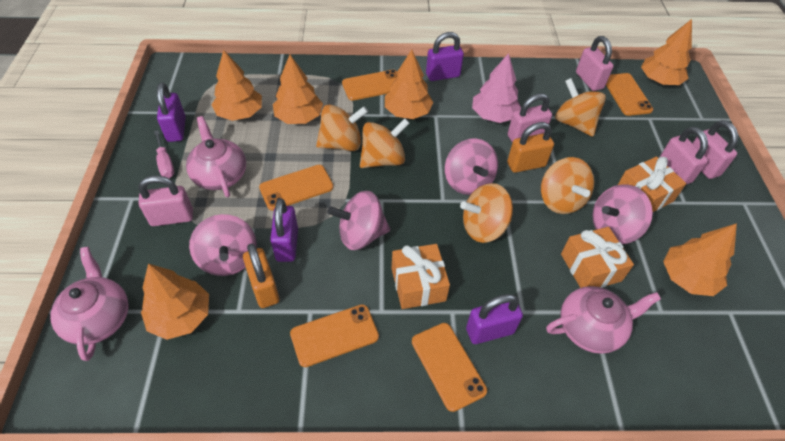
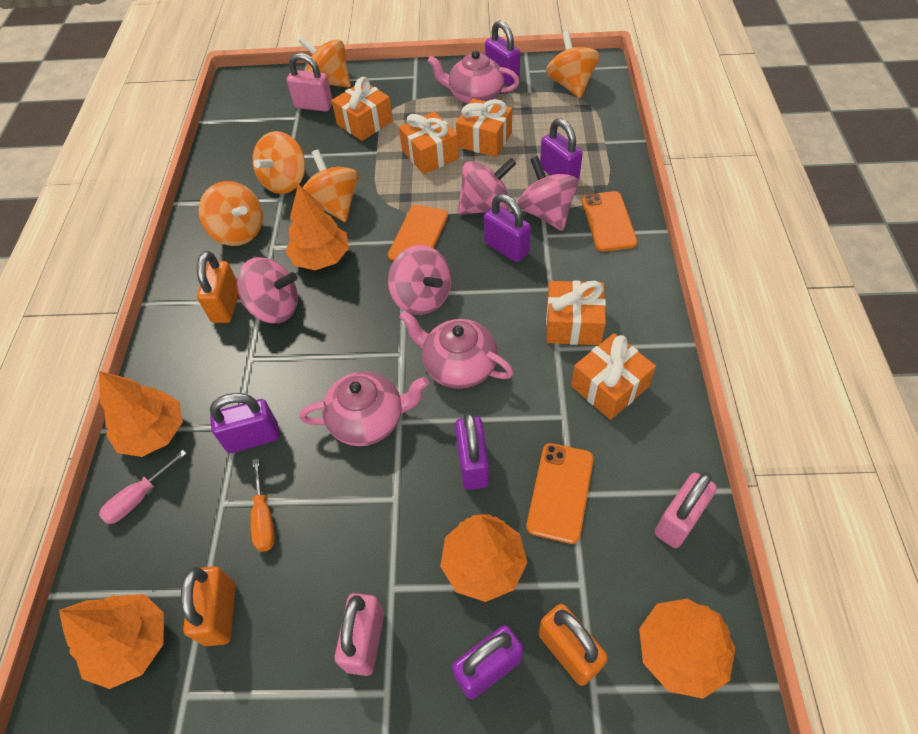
orange gift: [392,244,450,309] [561,227,634,288] [618,156,686,212] = 3 -> [331,77,393,141] [399,111,459,174] [456,98,512,157] [546,281,606,345] [571,333,656,420] = 5
orange padlock: [243,243,279,308] [507,122,554,173] = 2 -> [181,566,236,646] [197,251,239,323] [538,604,608,686] = 3
orange phone: [259,165,334,211] [290,304,379,367] [342,70,397,101] [412,323,487,412] [606,73,653,116] = 5 -> [388,205,448,261] [526,443,594,544] [582,191,637,251] = 3
orange screwdriver: none = 0 -> [250,458,275,552] = 1
orange tree: [141,264,209,340] [212,50,262,121] [273,55,323,124] [385,50,434,119] [641,19,692,85] [663,223,737,296] = 6 -> [59,594,164,689] [99,371,183,457] [286,184,349,270] [440,514,527,602] [639,599,735,699] = 5
pink padlock: [138,175,193,226] [508,93,552,142] [576,36,614,91] [660,127,708,184] [693,120,738,179] = 5 -> [287,53,332,112] [335,593,384,676] [655,472,717,548] = 3
pink tree: [472,53,521,123] = 1 -> none = 0
purple padlock: [157,83,186,142] [270,199,298,262] [426,32,464,81] [466,294,523,344] = 4 -> [210,393,280,453] [452,625,523,699] [455,412,489,490] [484,194,531,262] [485,20,520,85] [540,118,583,180] = 6

